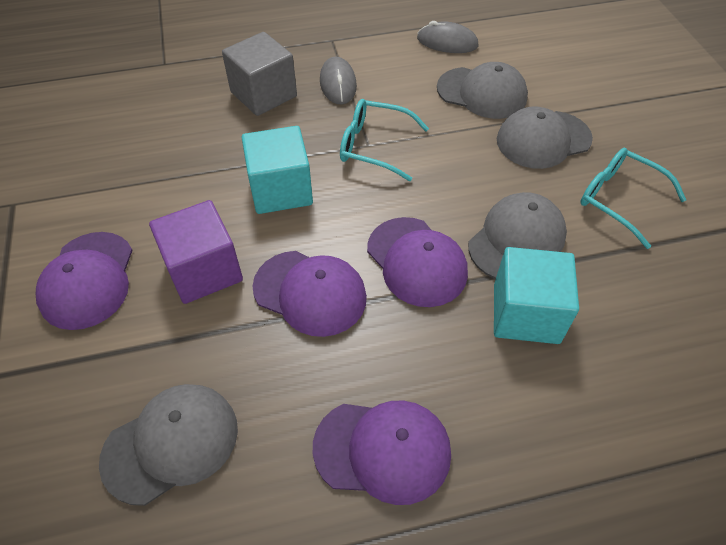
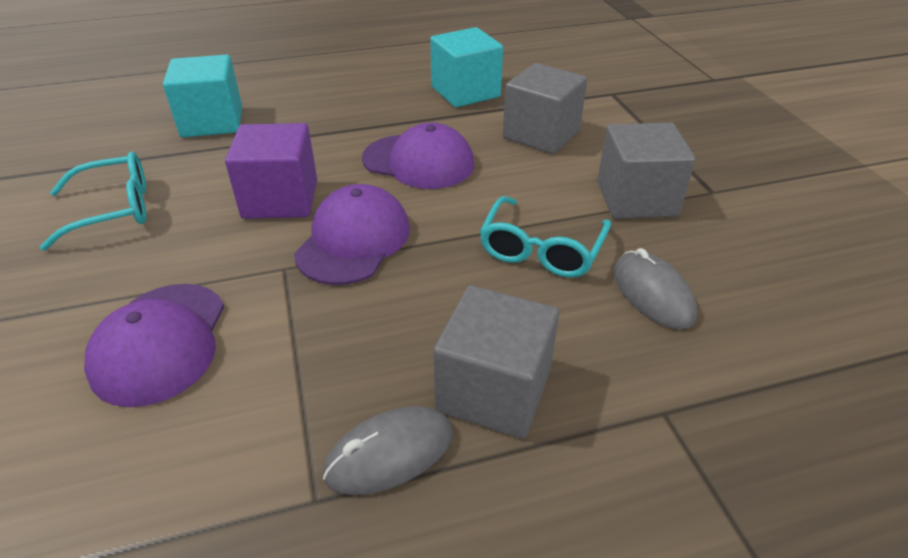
grey cap: [99,384,238,506] [437,62,528,119] [468,192,567,279] [497,106,593,169] = 4 -> none = 0
grey cube: [222,32,297,116] = 1 -> [433,285,559,439] [503,63,587,154] [597,123,696,219] = 3
purple cap: [36,232,133,330] [252,251,367,337] [313,400,451,505] [367,217,468,307] = 4 -> [84,284,224,407] [294,184,410,285] [362,123,474,189] = 3

